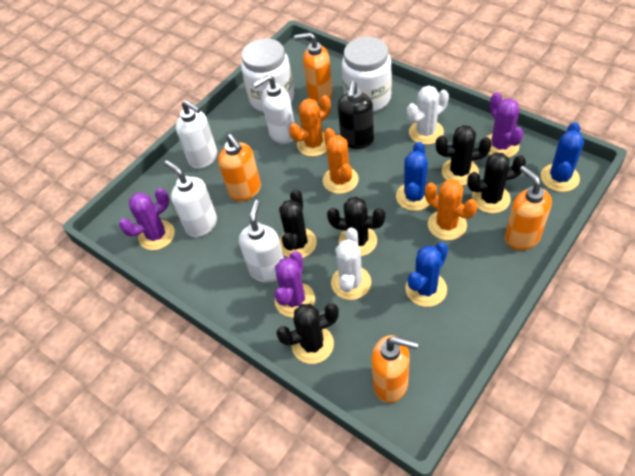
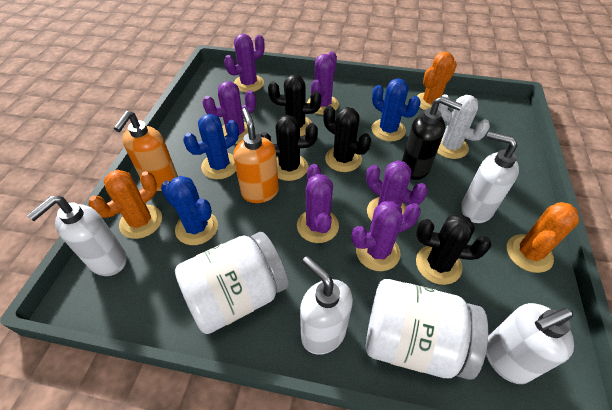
black cactus: [276,303,339,364] [279,189,317,258] [327,197,385,256] [436,125,492,186] [467,152,526,213] = 5 -> [260,115,318,181] [268,75,321,136] [323,105,371,172] [416,214,491,285] = 4
orange soap dispenser: [218,134,261,201] [294,32,333,104] [371,335,418,403] [505,166,552,250] = 4 -> [114,111,178,191] [233,108,279,203] = 2
purple cactus: [119,188,175,250] [275,251,315,318] [487,92,524,158] = 3 -> [202,81,256,144] [224,34,264,92] [297,164,339,243] [307,52,339,115] [351,201,421,271] [366,160,428,221] = 6
white cactus: [331,228,371,300] [407,86,449,145] = 2 -> [437,94,490,159] = 1

